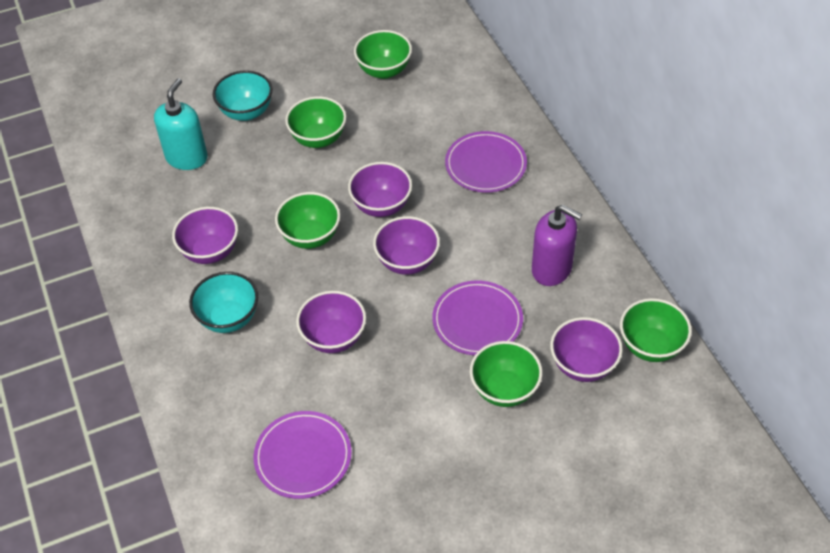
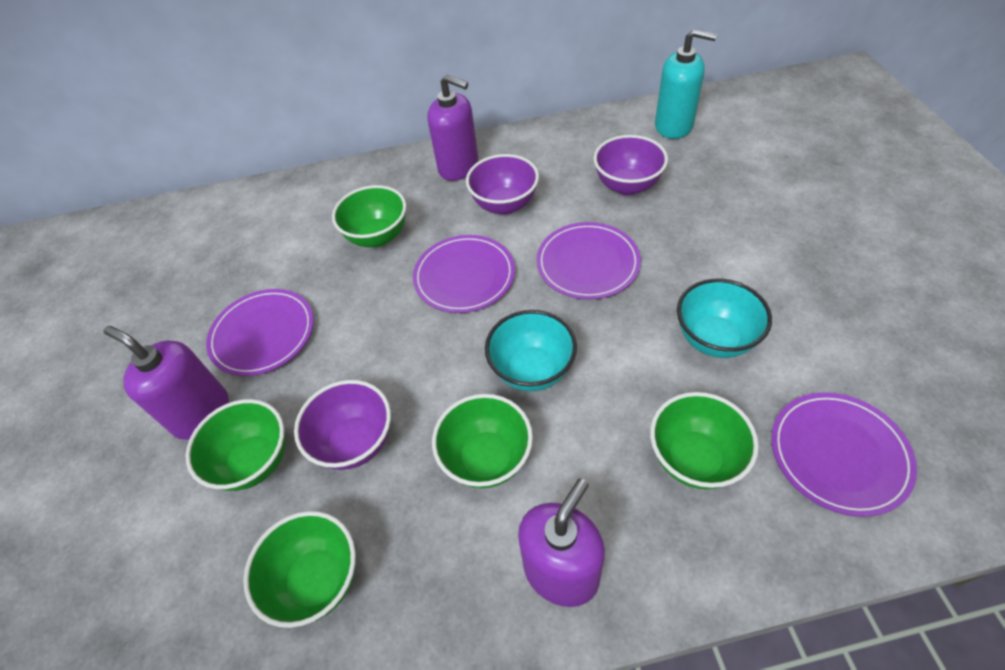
purple bowl: [172,207,238,264] [296,291,366,353] [348,162,412,217] [373,216,440,275] [550,317,623,382] = 5 -> [294,380,391,470] [466,154,539,215] [594,135,668,195] = 3
purple plate: [253,411,352,499] [432,280,523,355] [445,131,527,193] = 3 -> [206,289,314,376] [413,235,515,313] [536,222,641,299] [771,392,917,517] = 4
purple soap dispenser: [532,205,582,286] = 1 -> [103,326,229,440] [427,74,478,181] [518,478,605,607] = 3

